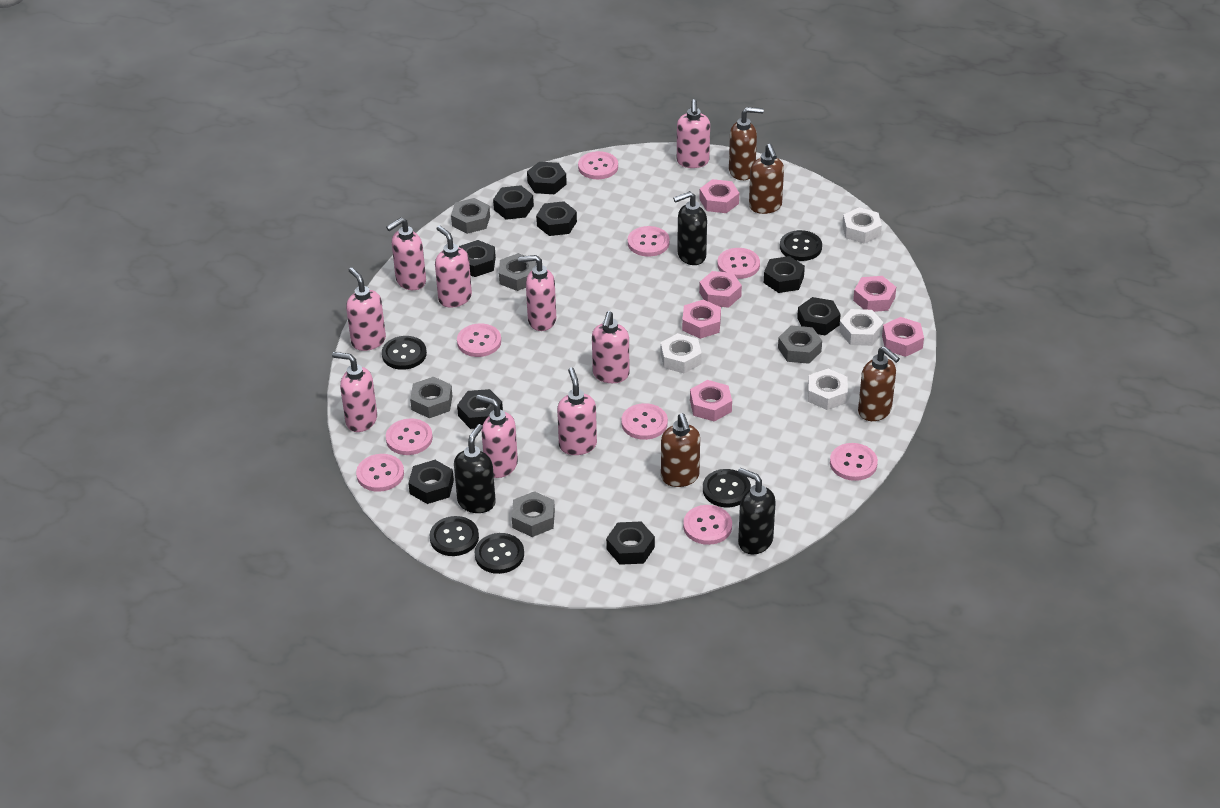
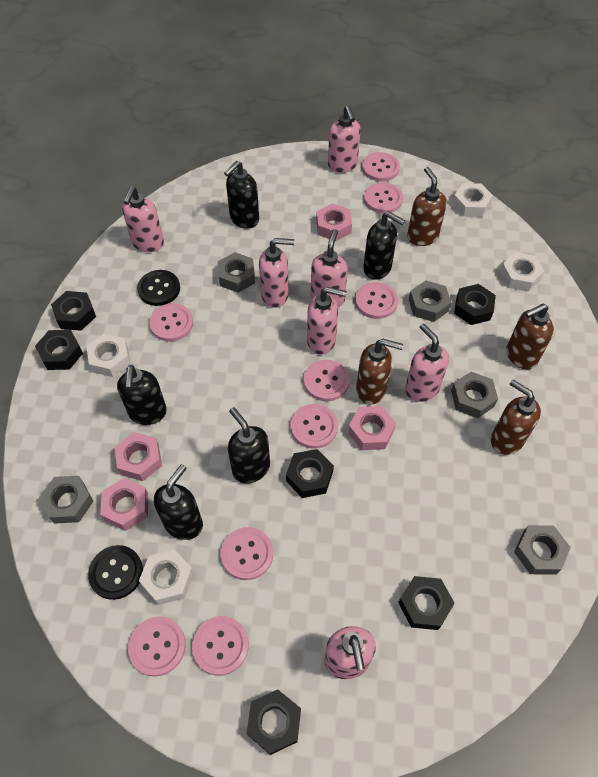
black button: [382,336,427,370] [430,516,479,556] [475,533,524,574] [703,469,751,507] [780,230,822,261] = 5 -> [88,545,143,600] [137,270,180,306] = 2
black nut: [408,460,454,504] [457,389,503,429] [459,240,496,277] [493,185,534,220] [527,162,567,194] [536,201,577,236] [606,521,655,565] [764,256,805,293] [797,297,841,336] = 9 -> [35,330,83,370] [51,291,96,331] [246,689,301,755] [286,449,334,498] [398,576,455,630] [454,284,496,325] = 6
black soap dispenser: [454,424,496,513] [673,191,707,265] [738,468,776,554] = 3 -> [117,365,167,425] [154,464,203,540] [224,161,259,228] [228,407,270,483] [363,211,405,280] = 5
pink nut: [682,299,721,339] [690,380,732,422] [699,179,739,213] [699,271,742,308] [853,276,896,312] [882,317,924,357] = 6 -> [100,478,148,531] [115,432,162,481] [316,203,352,241] [348,406,396,450] = 4
pink soap dispenser: [332,352,377,432] [346,267,386,351] [386,218,426,290] [435,226,472,308] [476,395,518,478] [518,255,556,331] [557,367,597,455] [592,311,630,383] [677,99,710,168] = 9 -> [122,187,164,252] [259,238,294,308] [307,287,347,355] [311,229,348,307] [324,626,376,679] [328,106,361,173] [405,324,449,402] = 7

